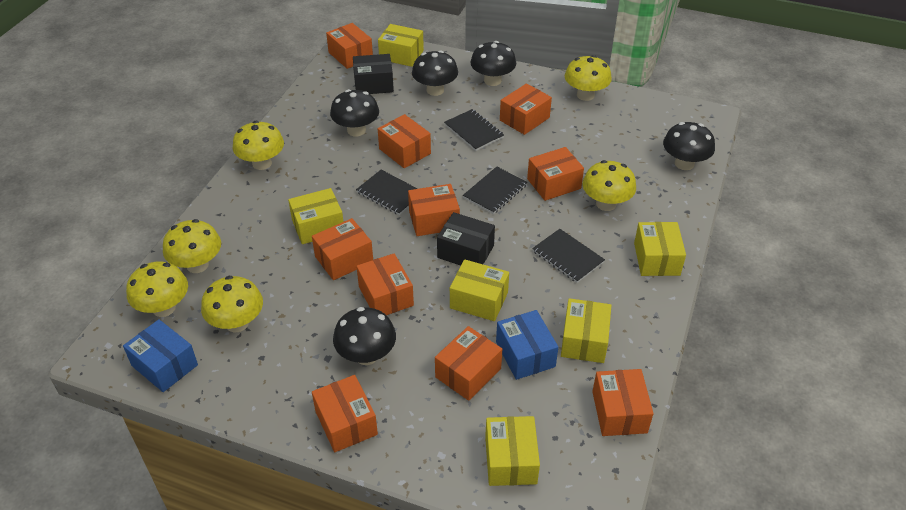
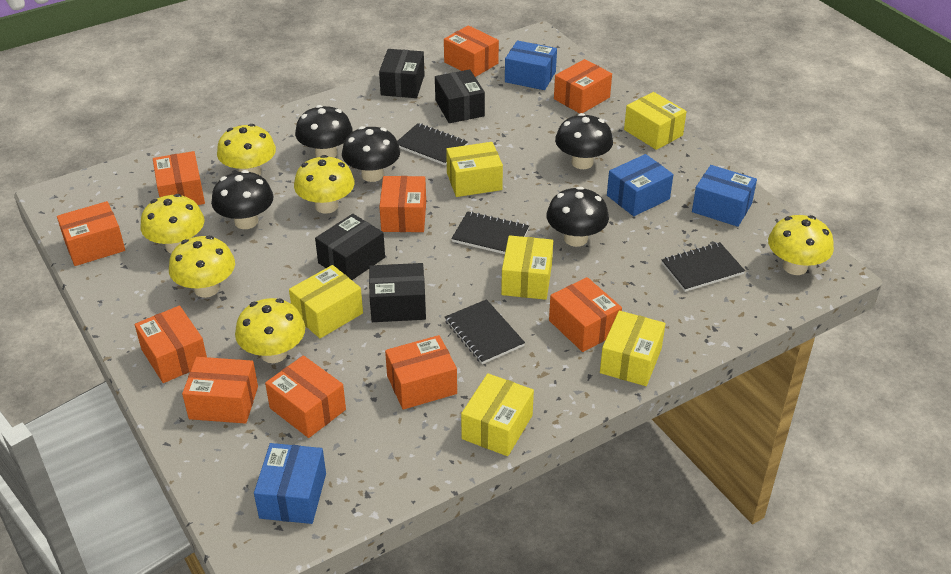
black box: [353,54,394,94] [437,212,495,266] = 2 -> [315,214,385,280] [369,263,426,322] [379,49,425,98] [435,69,485,123] = 4
blue box: [123,319,198,392] [496,310,558,380] = 2 -> [254,443,326,524] [505,40,557,90] [607,154,673,216] [692,165,757,227] = 4

